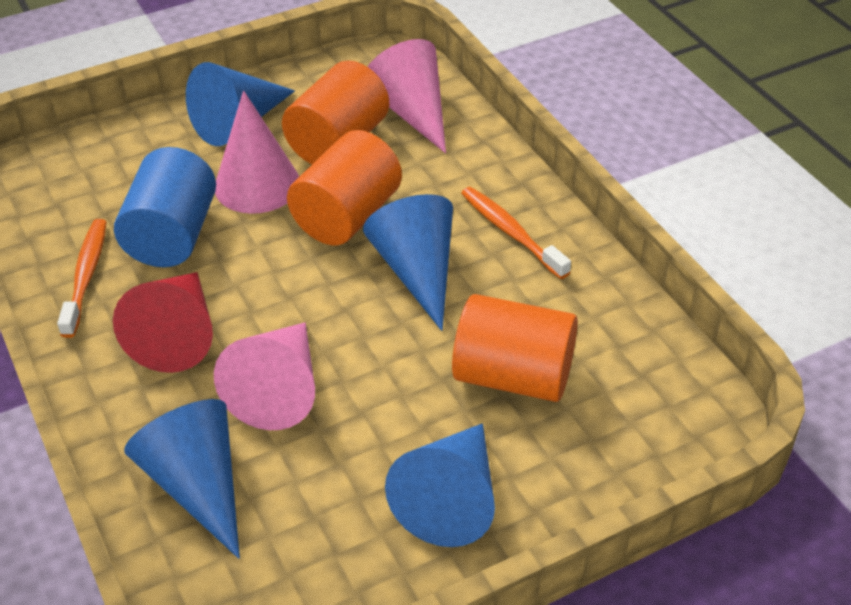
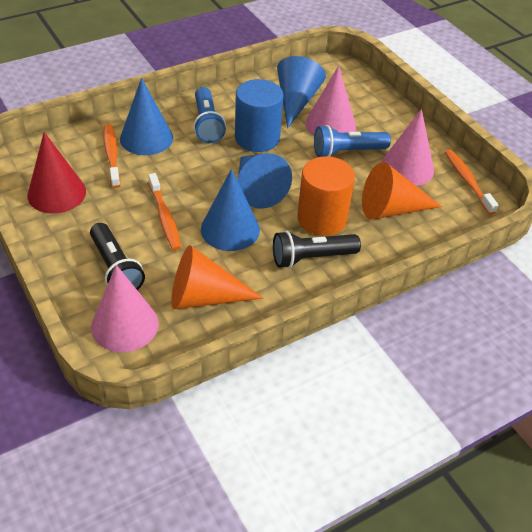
black flashlight: none = 0 -> [90,223,145,290] [273,231,361,268] = 2
blue flashlight: none = 0 -> [193,87,226,143] [314,125,391,157] = 2
orange cone: none = 0 -> [171,245,263,309] [362,162,442,220] = 2
orange cylinder: [282,60,389,164] [287,130,402,245] [452,294,578,402] = 3 -> [297,156,355,236] = 1
orange toothbrush: [57,219,106,338] [461,187,571,279] = 2 -> [103,124,120,188] [148,173,181,250] [445,149,498,215] = 3

